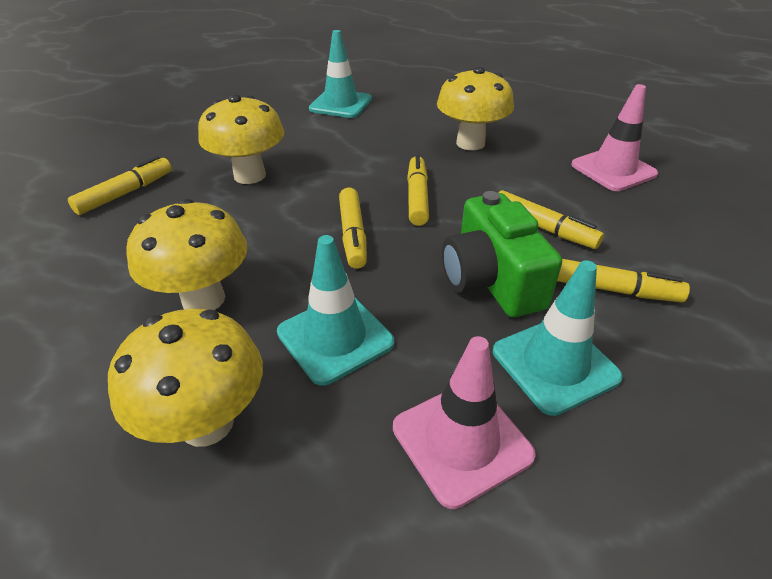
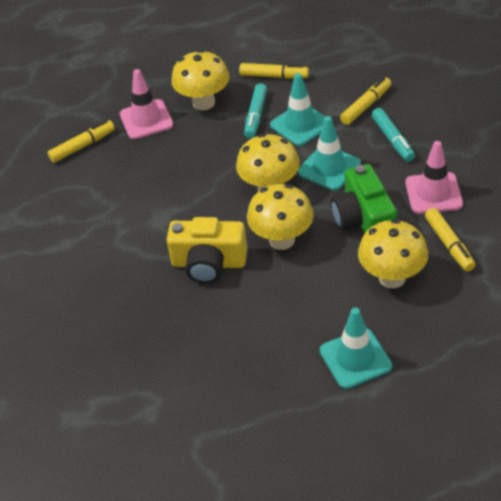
turquoise marker: none = 0 -> [244,83,267,138] [372,108,415,162] = 2
yellow camera: none = 0 -> [167,217,247,284] = 1
yellow marker: [68,156,172,215] [339,187,367,269] [407,155,429,226] [498,190,604,249] [557,259,690,302] = 5 -> [47,120,115,163] [239,63,309,79] [340,77,391,125] [425,208,476,272] = 4

